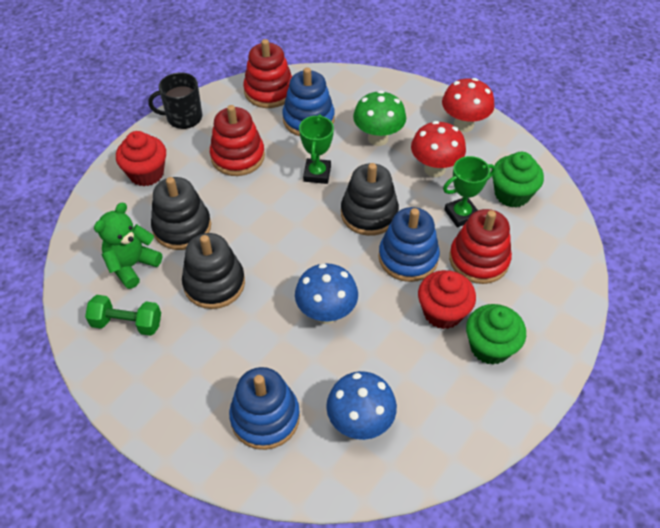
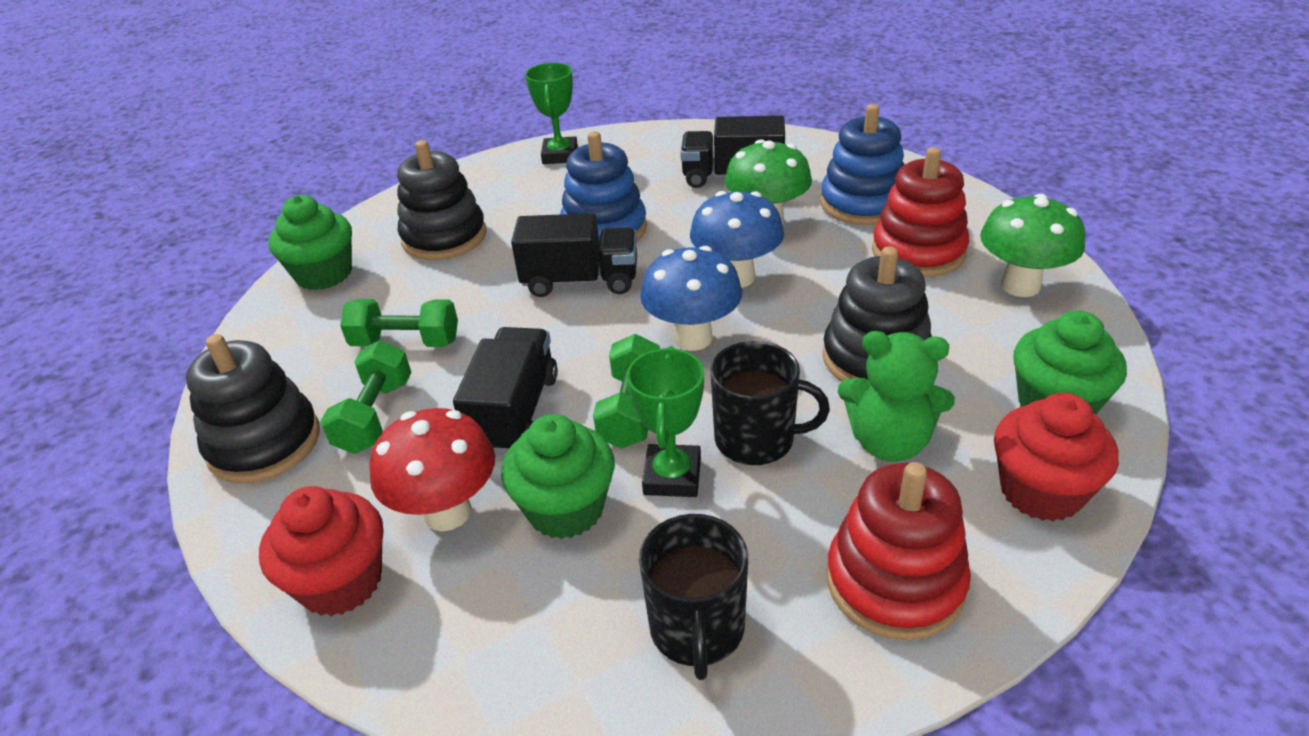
black mug: [148,72,202,129] = 1 -> [639,514,748,680] [710,341,830,465] = 2
black truck: none = 0 -> [453,327,558,454] [511,213,637,297] [680,116,785,188] = 3
blue stacking toy: [229,367,300,450] [282,67,335,136] [379,207,440,282] = 3 -> [560,131,647,242] [820,104,905,225] = 2
green cupcake: [466,304,526,365] [492,152,544,208] = 2 -> [268,195,352,290] [501,414,615,539] [1013,311,1127,414] = 3
green dumbbell: [85,295,161,336] = 1 -> [320,341,411,454] [340,299,458,347] [593,334,660,449] = 3
green mushroom: [353,90,406,146] = 1 -> [725,140,812,226] [980,194,1085,297] = 2
red mushroom: [411,121,466,177] [442,78,495,132] = 2 -> [369,408,495,531] = 1
red stacking toy: [210,105,265,176] [243,39,292,108] [449,209,512,284] = 3 -> [827,462,971,640] [872,147,969,277] = 2

